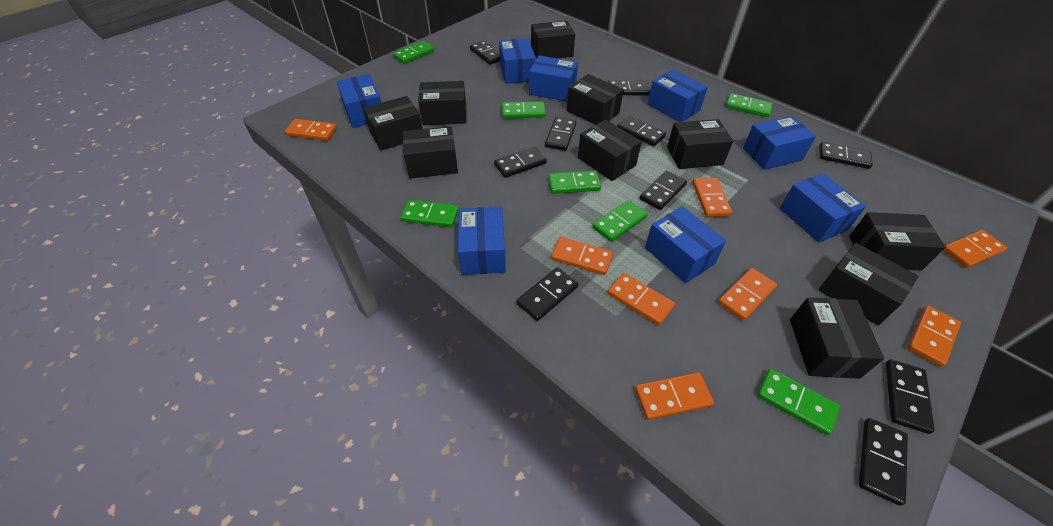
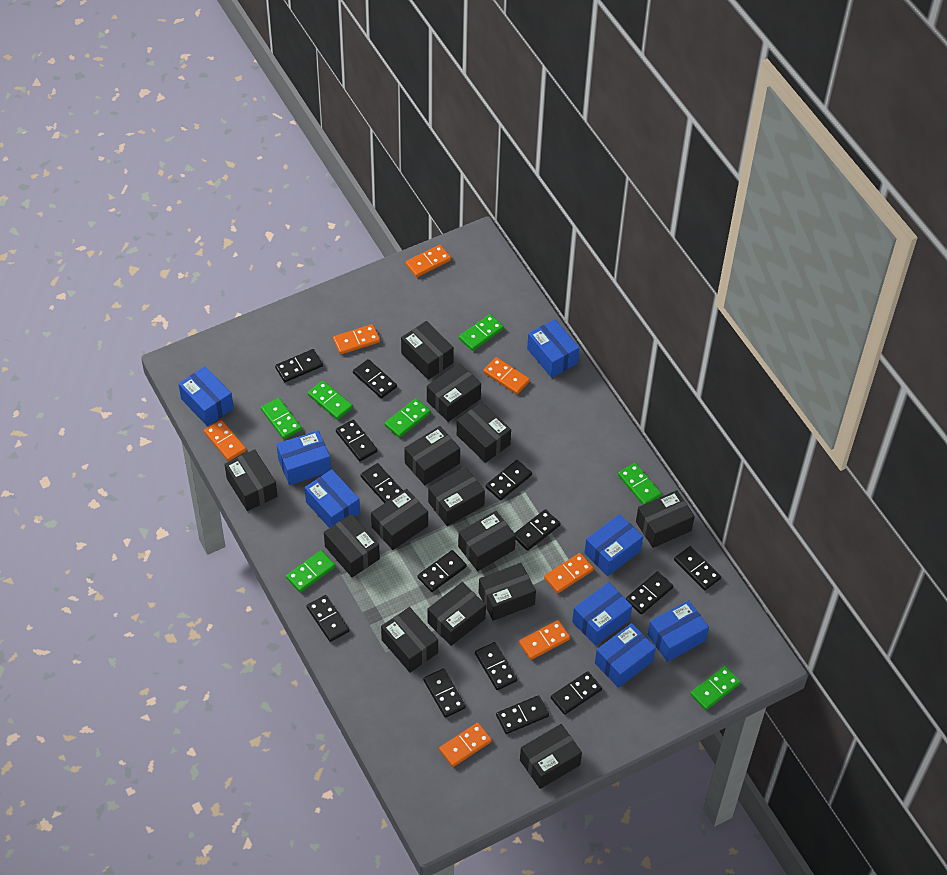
black box: [363,96,422,151] [403,126,458,179] [418,81,467,125] [531,21,575,58] [567,74,624,125] [578,120,642,181] [667,119,733,169] [790,297,884,379] [819,243,919,326] [849,212,945,271] = 10 -> [225,449,277,511] [324,514,380,577] [371,489,428,550] [381,607,438,673] [401,321,454,380] [404,426,460,485] [427,363,481,422] [428,467,485,526] [428,582,486,646] [457,402,511,463] [458,511,516,571] [478,563,536,621] [520,724,582,789] [636,490,695,548] = 14
black domino: [470,41,500,65] [494,147,547,178] [516,267,579,321] [545,117,576,151] [608,80,650,95] [617,116,666,146] [640,171,687,210] [819,142,873,169] [859,418,908,506] [886,359,935,434] = 10 -> [275,349,323,382] [307,595,350,642] [336,420,378,461] [353,359,397,398] [360,463,403,503] [418,550,467,592] [423,669,466,718] [475,642,517,690] [486,460,532,500] [496,695,549,734] [515,509,560,551] [551,671,602,715] [626,571,673,614] [674,546,721,590] = 14
orange domino: [285,119,337,141] [551,237,613,275] [607,273,675,325] [635,372,714,420] [692,178,732,217] [718,268,777,321] [907,306,961,367] [943,230,1007,268] = 8 -> [204,420,246,461] [333,324,380,354] [406,245,451,277] [439,723,492,767] [483,357,530,394] [519,620,570,660] [544,553,594,593] = 7

